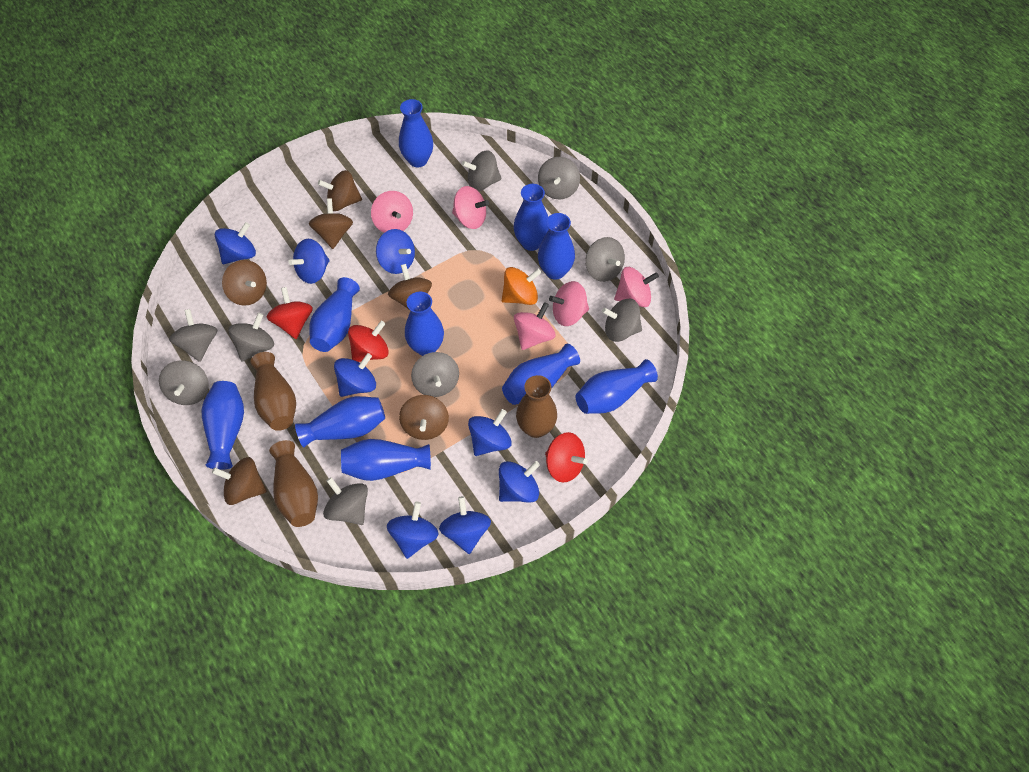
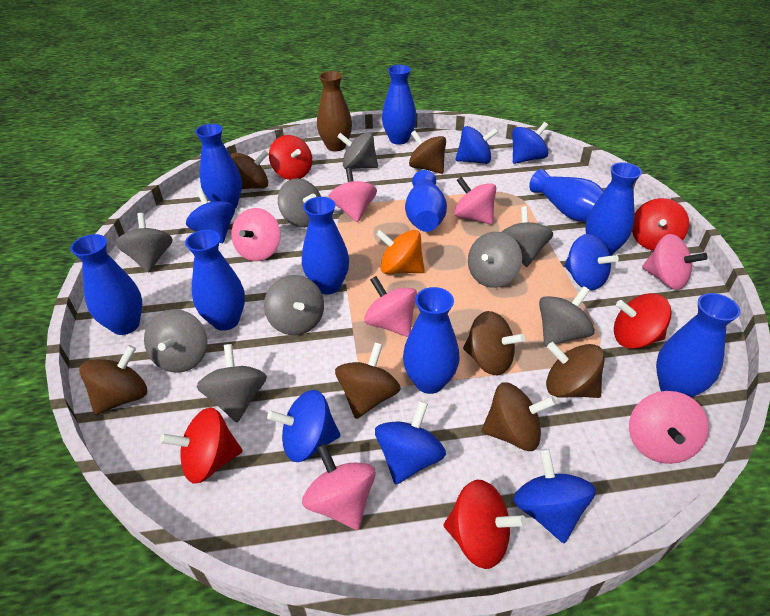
blue spinning top: [215,222,256,264] [288,239,330,284] [334,353,376,397] [376,229,415,274] [387,502,439,559] [439,496,491,554] [468,409,512,456] [499,461,540,503] = 8 -> [186,190,235,243] [267,390,341,462] [375,401,446,485] [455,126,498,164] [512,122,548,164] [513,449,596,543] [564,234,619,290] = 7
brown spinning top: [212,457,267,505] [222,260,267,306] [309,198,353,249] [318,170,362,211] [388,264,432,311] [399,395,449,440] = 6 -> [80,345,147,415] [231,150,269,189] [335,343,401,419] [409,131,446,174] [463,311,525,375] [482,382,556,451] [546,342,605,398] = 7
brown vase: [250,352,296,431] [269,440,318,527] [516,375,557,438] = 3 -> [317,71,352,151] = 1
pink spinning top: [371,191,413,233] [452,186,489,229] [514,302,555,350] [549,281,589,326] [614,267,659,307] = 5 -> [231,208,281,261] [302,444,376,530] [329,168,377,222] [364,276,417,337] [454,177,496,224] [629,391,709,464] [642,234,708,290] = 7
red spinning top: [267,287,313,339] [348,321,389,362] [545,432,588,483] = 3 -> [160,407,243,484] [269,135,312,180] [444,480,526,569] [614,293,672,349] [632,198,689,251] = 5

